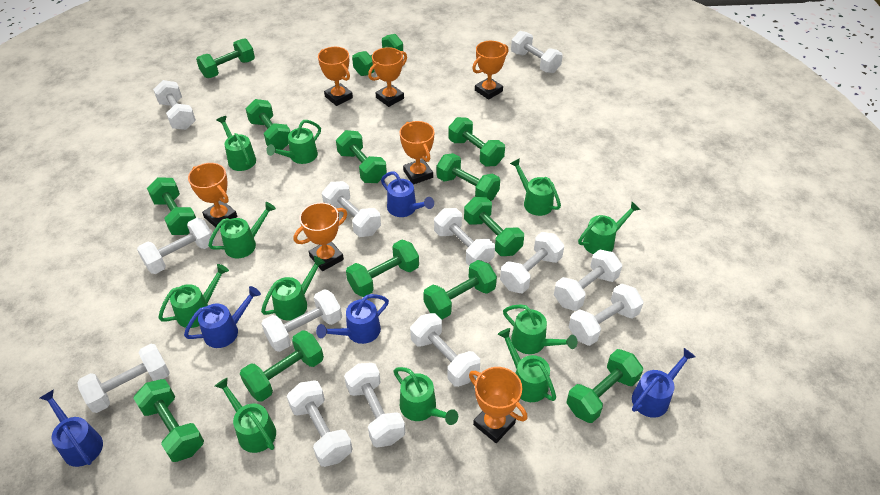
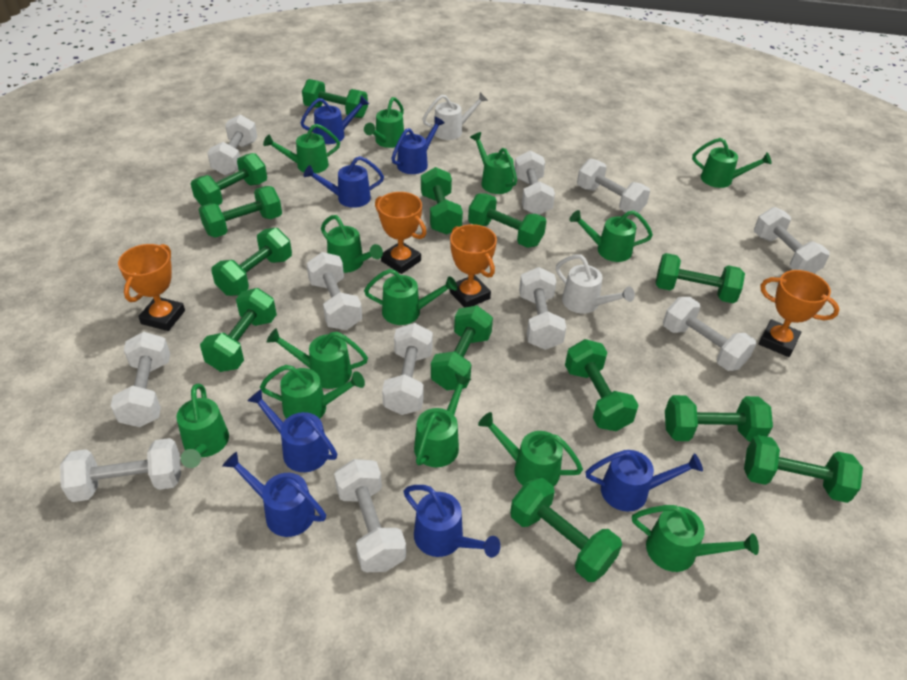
blue watering can: [40,389,103,467] [184,286,261,348] [316,294,389,344] [381,172,434,217] [632,348,696,418] = 5 -> [223,452,326,537] [247,389,337,472] [300,96,369,144] [304,156,384,208] [391,116,445,174] [403,485,501,558] [586,450,703,512] = 7
green watering can: [158,264,229,328] [208,202,276,258] [215,377,276,453] [216,116,256,171] [261,256,325,321] [266,120,321,164] [394,367,458,425] [498,328,556,402] [503,304,577,354] [510,158,561,216] [578,202,641,254] = 11 -> [177,384,229,468] [260,365,365,419] [263,124,340,173] [267,328,368,389] [321,215,383,273] [364,97,404,148] [364,269,457,325] [414,374,471,467] [470,132,517,194] [478,412,583,486] [569,210,653,262] [632,505,759,572] [692,138,772,188] = 13
orange trophy: [188,163,237,228] [294,202,347,271] [318,47,353,106] [368,47,407,107] [400,121,434,185] [469,367,528,443] [472,41,508,100] = 7 -> [118,244,185,331] [375,192,427,274] [450,224,497,308] [759,270,839,357] = 4
white dumbbell: [77,344,170,413] [137,218,215,274] [153,80,196,130] [261,289,342,352] [287,381,352,467] [322,181,381,237] [344,363,405,448] [410,313,480,387] [434,208,495,266] [500,232,564,293] [511,31,563,73] [554,249,622,311] [569,284,644,346] = 13 -> [60,438,181,502] [111,332,170,427] [207,114,257,175] [306,252,362,330] [334,459,406,572] [382,323,433,415] [514,150,555,215] [519,267,566,350] [577,158,650,213] [663,297,756,371] [754,207,830,273] = 11
white watering can: none = 0 -> [422,92,488,140] [556,254,635,314] = 2

